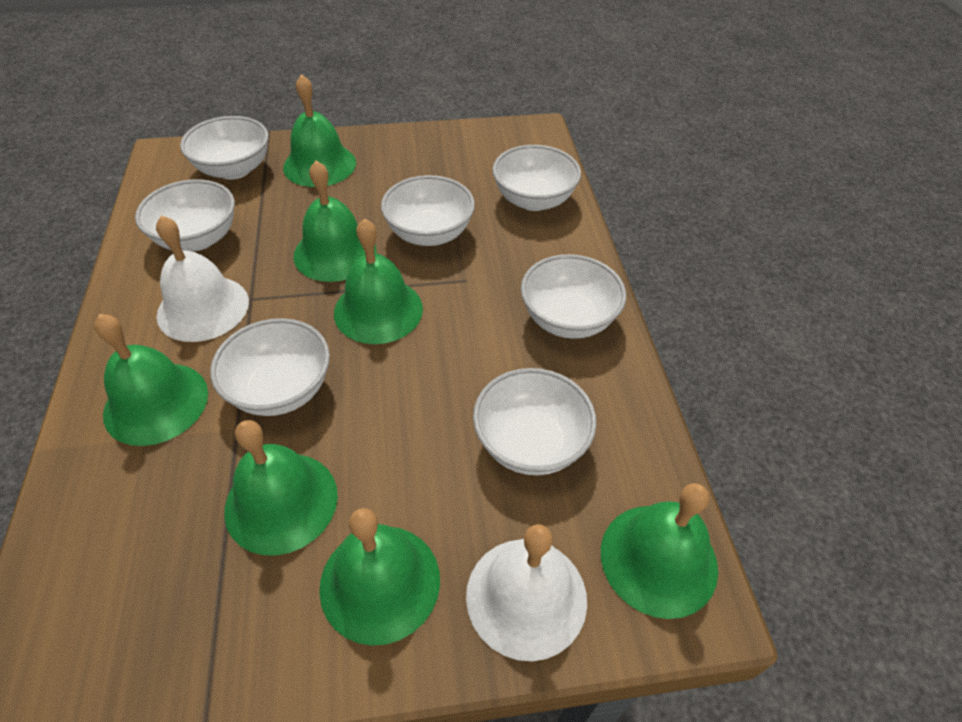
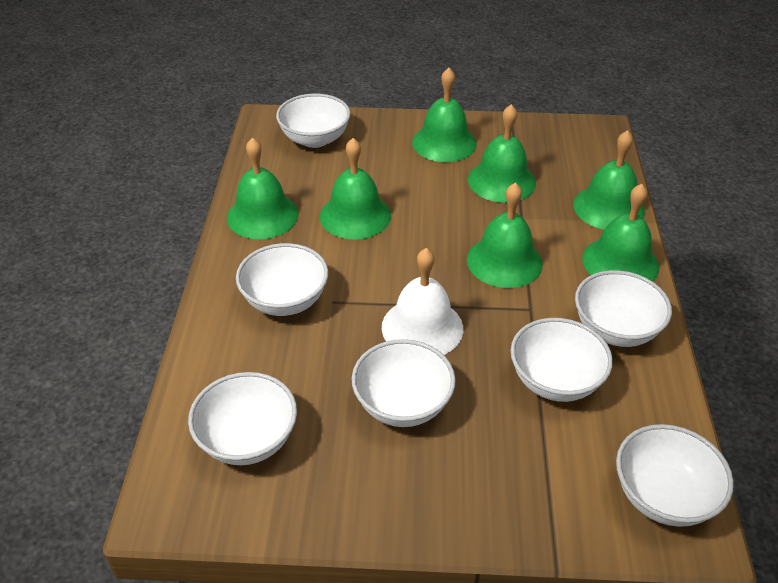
white bell: [156,216,249,342] [466,524,587,661] = 2 -> [382,248,463,355] = 1

